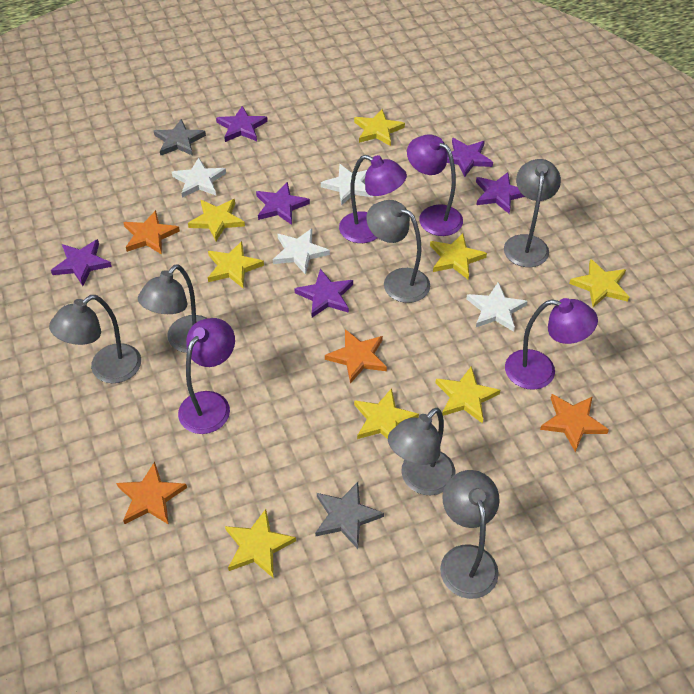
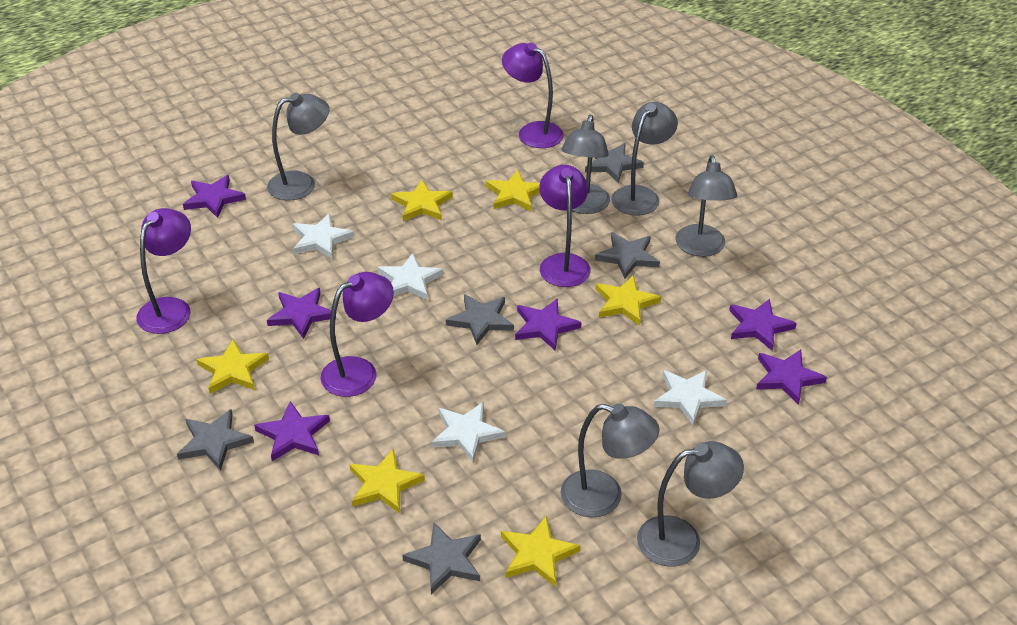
grey star: [154,119,206,156] [315,482,384,549] = 2 -> [177,409,254,471] [402,523,481,594] [446,294,514,345] [585,143,644,183] [595,232,660,279] = 5
orange star: [116,462,187,525] [123,210,180,255] [325,329,387,384] [540,394,609,452] = 4 -> none = 0
yellow star: [188,199,245,241] [208,241,264,288] [225,509,296,578] [354,109,405,146] [354,388,419,439] [430,233,487,279] [436,366,501,423] [569,259,629,307] = 8 -> [197,339,269,394] [350,449,425,514] [391,179,453,221] [486,170,540,212] [501,516,580,587] [595,275,661,326] = 6

